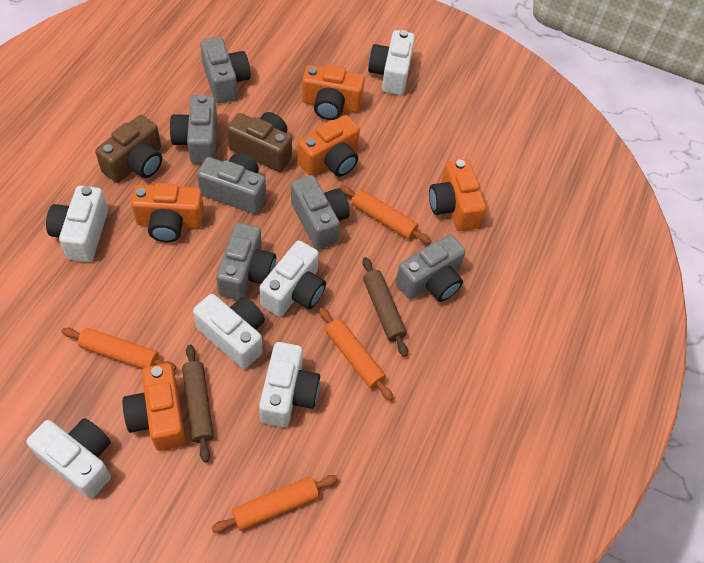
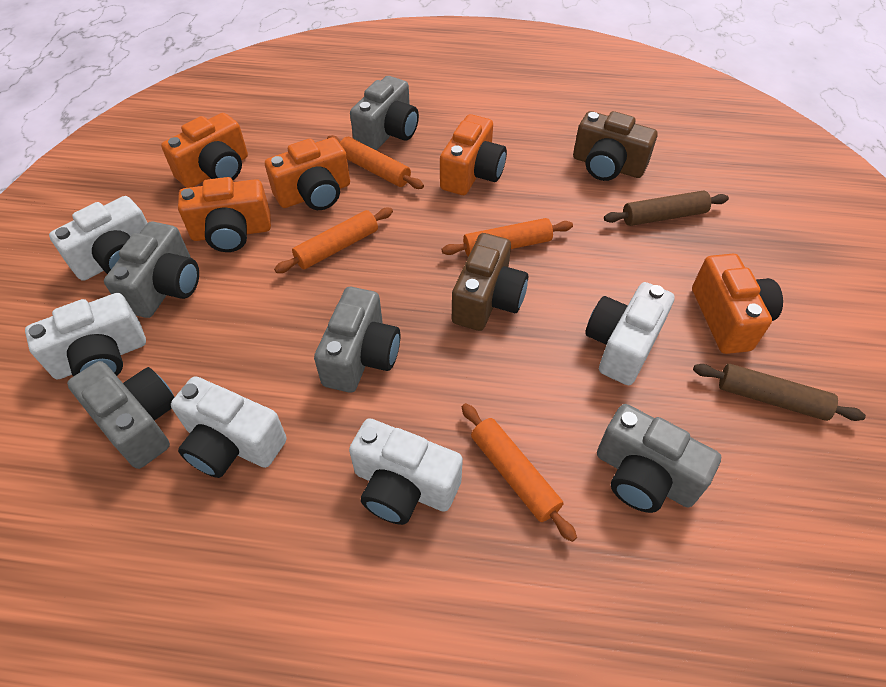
grey camera: [170,94,217,164] [197,153,266,214] [200,37,251,103] [216,223,276,300] [291,175,350,250] [395,234,465,302] = 6 -> [67,361,174,469] [104,221,199,318] [314,287,400,393] [350,76,419,150] [597,404,721,513] = 5
white camera: [26,418,111,499] [46,186,108,262] [193,294,265,369] [259,240,326,317] [259,342,320,427] [368,30,415,95] = 6 -> [25,293,146,379] [49,196,147,281] [171,376,287,478] [349,418,463,525] [585,282,675,385] = 5

